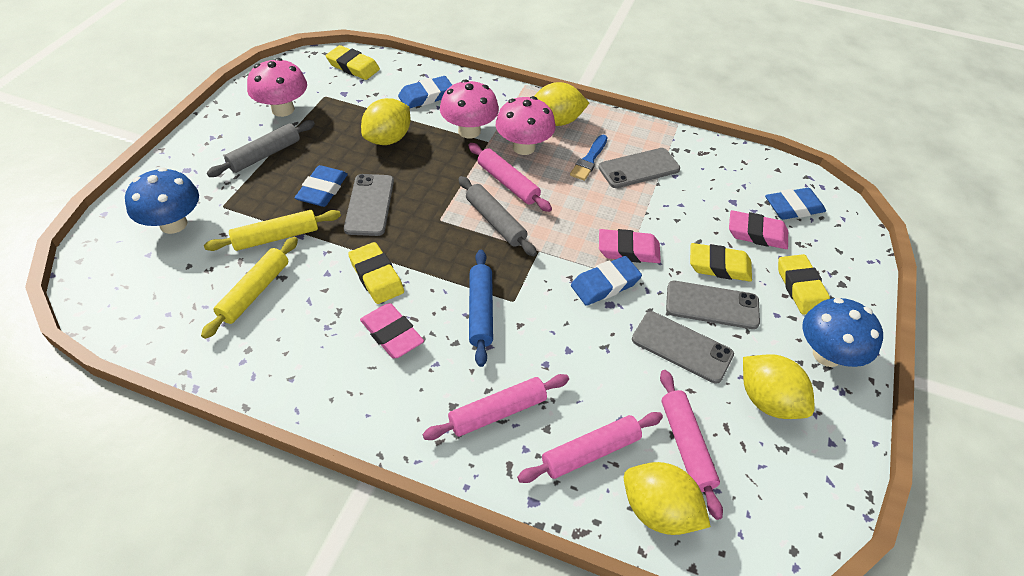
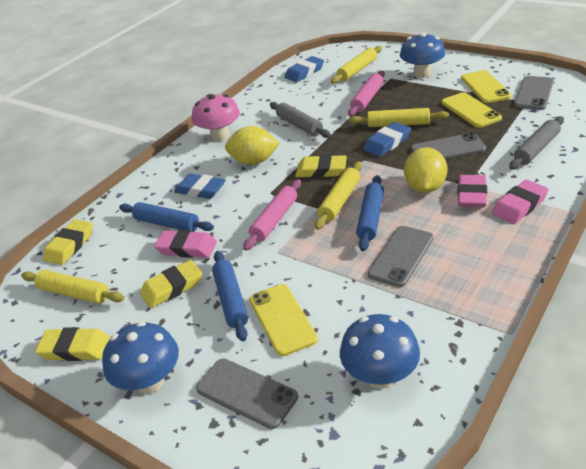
blue brush: [570,134,608,181] = 1 -> none = 0
blue eraser: [295,165,348,207] [398,76,452,108] [571,256,642,306] [765,188,826,220] = 4 -> [174,174,226,199] [285,56,324,82] [364,122,411,157] = 3
blue mushroom: [125,168,199,234] [802,298,883,367] = 2 -> [102,321,179,394] [340,314,420,389] [400,33,446,78] = 3
blue rolling pin: [469,250,493,367] = 1 -> [119,202,214,232] [212,251,248,341] [356,175,384,251] = 3
pink mushroom: [247,58,307,117] [440,80,499,139] [496,96,556,155] = 3 -> [192,94,240,141] = 1
pink rolling pin: [423,374,569,440] [468,143,552,212] [517,412,663,483] [660,370,723,520] = 4 -> [243,179,301,251] [348,71,385,117] = 2
yellow lemon: [361,98,410,145] [534,82,589,126] [624,462,711,535] [743,354,815,419] = 4 -> [225,126,280,165] [404,147,448,193] = 2
yellow phone: none = 0 -> [249,284,318,356] [442,92,502,128] [461,70,511,103] = 3
yellow rolling pin: [201,237,298,339] [204,210,341,251] = 2 -> [21,270,124,304] [315,161,362,230] [331,46,382,84] [349,108,449,127] = 4

